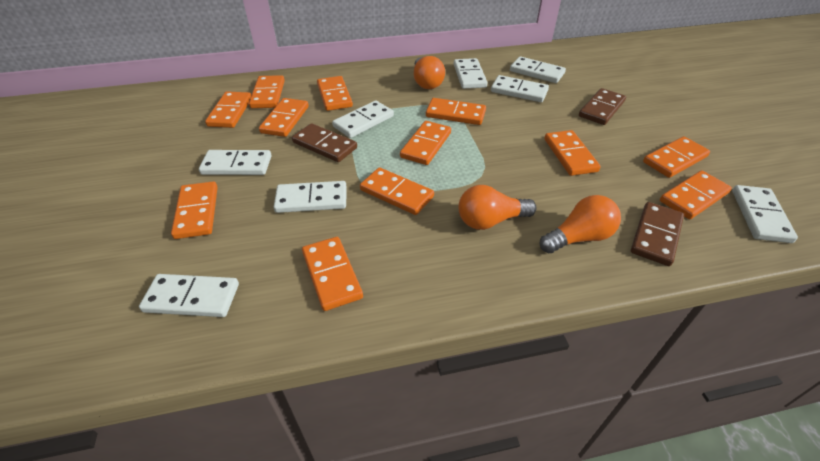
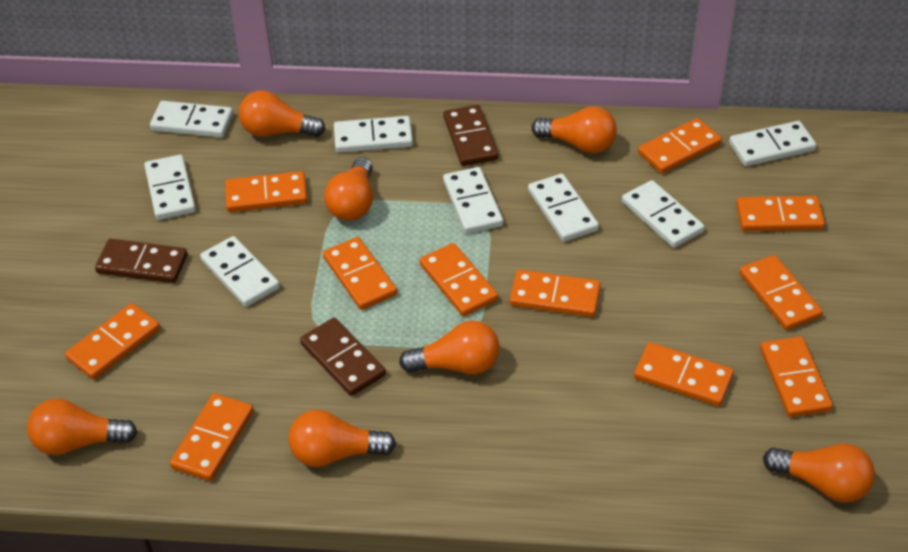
orange domino: [171,181,218,239] [205,91,251,128] [249,75,285,108] [259,98,309,137] [302,237,363,311] [317,76,353,111] [360,167,434,215] [400,121,451,165] [426,98,486,125] [544,130,601,176] [643,136,710,178] [660,171,732,220] = 12 -> [65,303,160,380] [170,393,254,481] [225,171,307,212] [323,237,397,310] [419,243,498,316] [510,270,601,317] [634,342,734,406] [638,118,722,174] [736,196,825,231] [739,255,823,330] [760,336,833,417] = 11
orange light bulb: [414,56,445,89] [459,185,537,230] [540,195,621,253] = 3 -> [27,399,137,455] [239,90,325,137] [288,410,396,467] [324,157,373,221] [399,320,500,375] [532,106,617,153] [763,443,875,503] = 7

